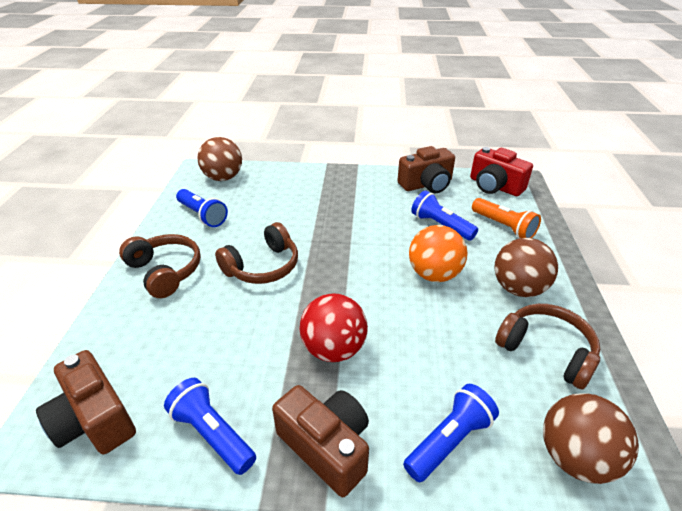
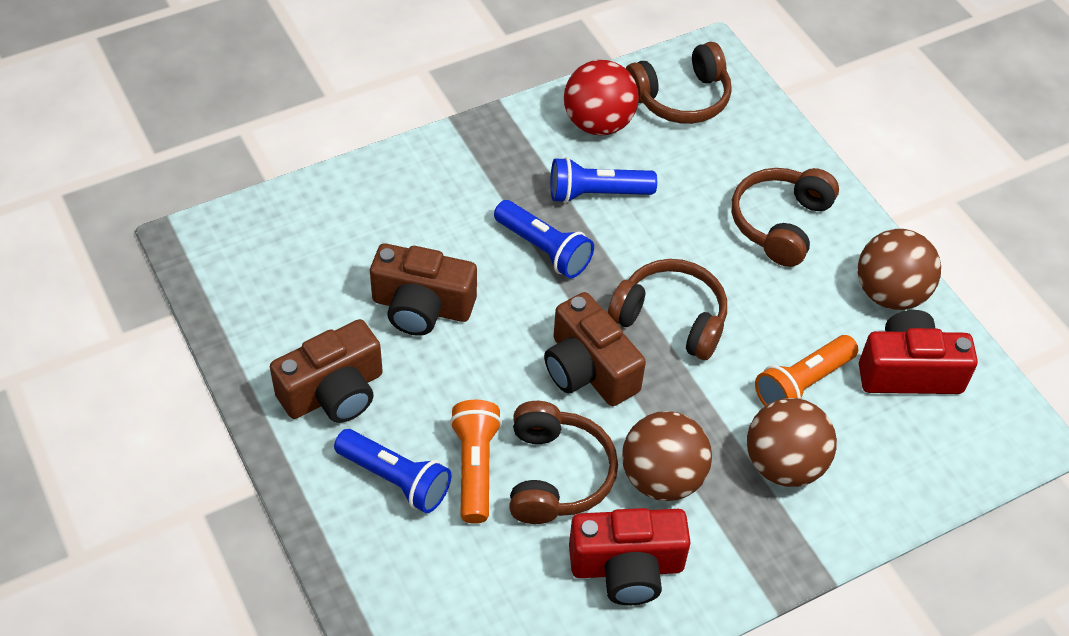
blue flashlight: [164,378,256,475] [176,189,228,227] [403,384,499,482] [411,190,478,241] = 4 -> [334,429,451,513] [494,200,594,278] [550,157,657,203] = 3
brown headphones: [119,234,201,298] [215,222,298,284] [495,304,600,390] = 3 -> [509,401,618,524] [608,259,727,360] [625,42,732,124] [731,168,839,267] = 4
orange ball: [409,225,467,282] = 1 -> none = 0
orange flashlight: [472,198,541,238] = 1 -> [450,400,502,524] [755,335,858,406] = 2
red camera: [470,147,533,196] = 1 -> [569,508,691,605] [859,310,978,394] = 2

